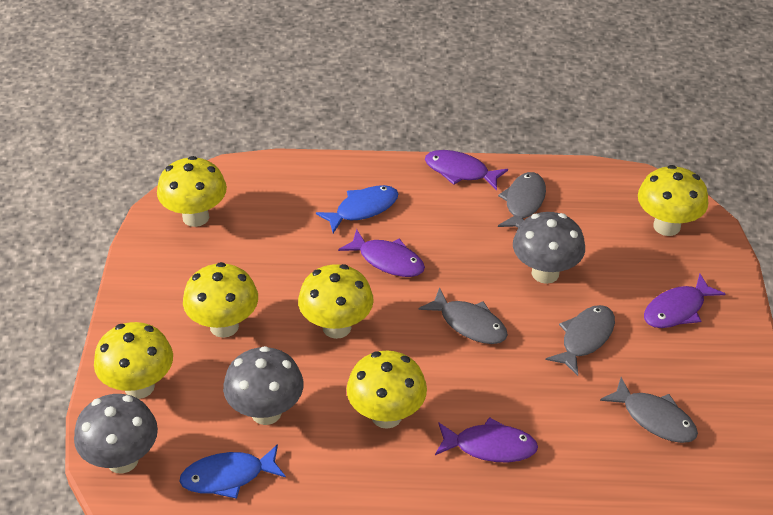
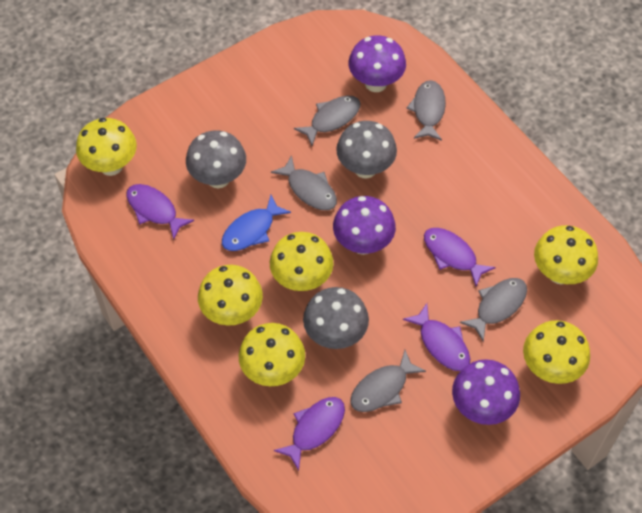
blue fish: [179,444,286,499] [316,185,398,233] = 2 -> [222,195,291,251] = 1
grey fish: [419,287,508,344] [498,172,546,228] [546,305,615,376] [600,377,698,443] = 4 -> [271,155,337,210] [294,95,360,146] [350,350,426,412] [407,80,446,141] [460,278,527,342] = 5
purple mushroom: none = 0 -> [333,196,396,255] [348,35,406,92] [452,359,520,425] = 3

